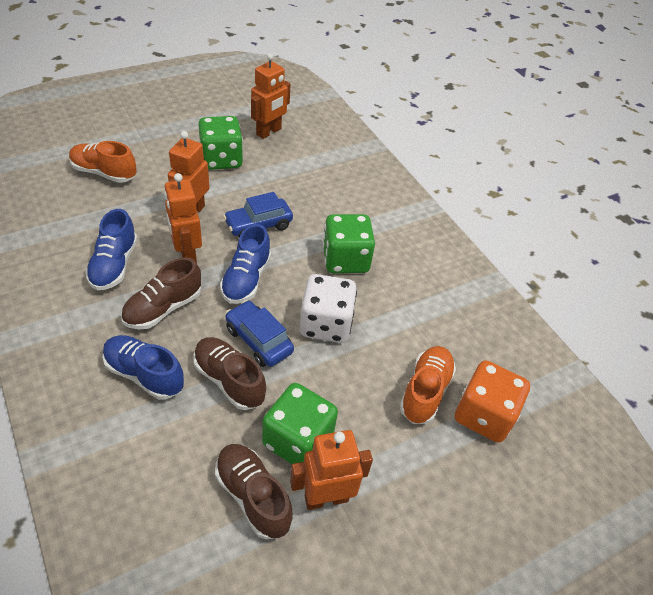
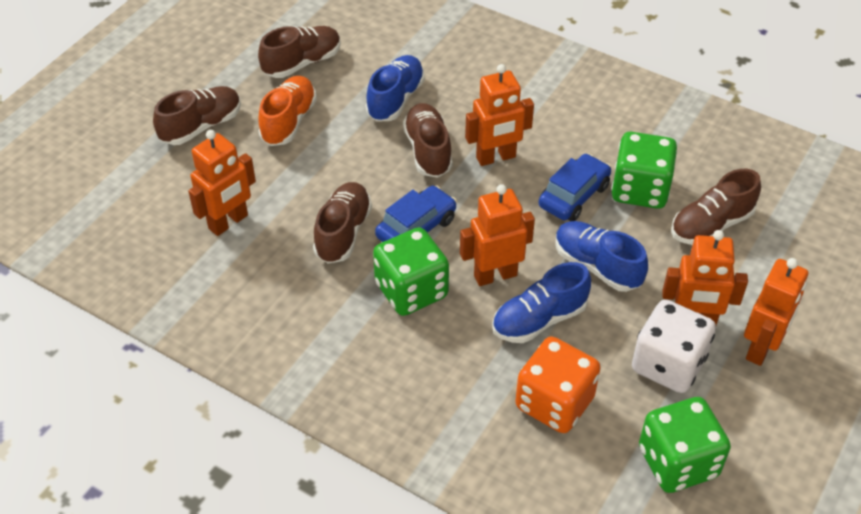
brown shoe: [121,257,201,329] [193,337,266,410] [215,444,293,540] = 3 -> [153,86,241,145] [258,26,341,78] [313,182,372,264] [403,103,453,178] [671,169,761,245] = 5
orange robot: [164,173,202,263] [168,131,210,212] [251,53,291,139] [290,430,373,510] = 4 -> [188,130,256,236] [460,184,535,286] [465,64,534,166] [662,230,748,325] [744,258,808,366] = 5
orange shoe: [69,141,137,183] [400,346,456,424] = 2 -> [258,76,317,146] = 1

